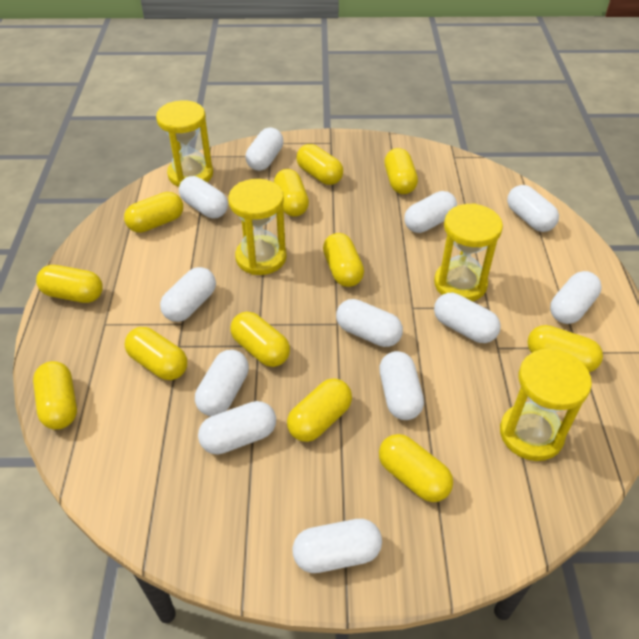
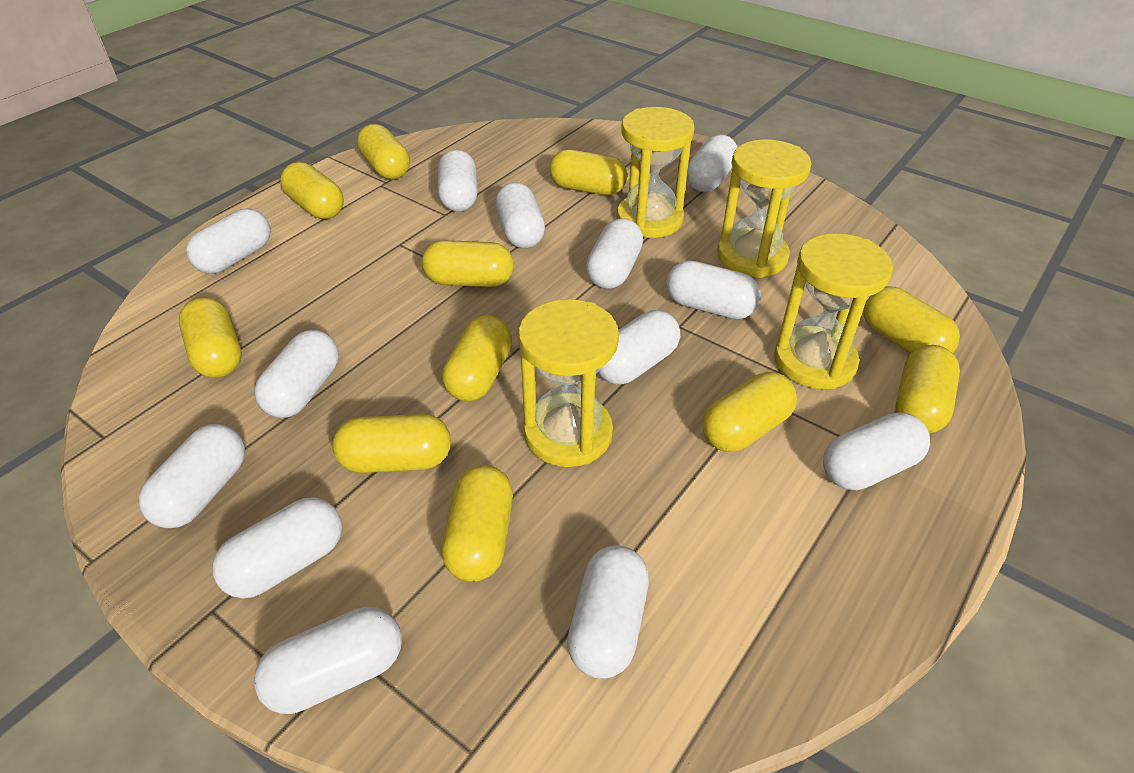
white capsule: [160,267,216,322] [179,176,228,218] [195,350,249,416] [198,401,276,455] [246,128,284,171] [293,519,382,573] [336,299,403,347] [379,351,424,420] [404,191,457,233] [434,293,501,343] [507,185,559,232] [550,271,602,324] = 12 -> [139,424,245,528] [186,209,271,274] [212,497,342,599] [254,330,339,418] [254,607,402,714] [438,150,478,212] [495,182,545,248] [567,545,649,678] [586,218,643,289] [598,310,680,385] [666,261,761,319] [687,134,737,192] [823,413,930,490] = 13
yellow capsule: [33,361,77,430] [36,265,103,303] [124,192,183,233] [125,327,187,380] [230,312,290,367] [274,169,309,217] [287,378,352,442] [296,144,343,185] [323,233,364,287] [379,434,453,502] [384,148,418,194] [528,325,603,372] = 12 -> [179,297,242,378] [280,162,344,219] [332,414,451,473] [357,124,410,179] [422,240,514,287] [442,315,512,401] [442,465,513,582] [549,150,627,195] [702,372,797,452] [863,286,960,353] [896,345,960,434] = 11

